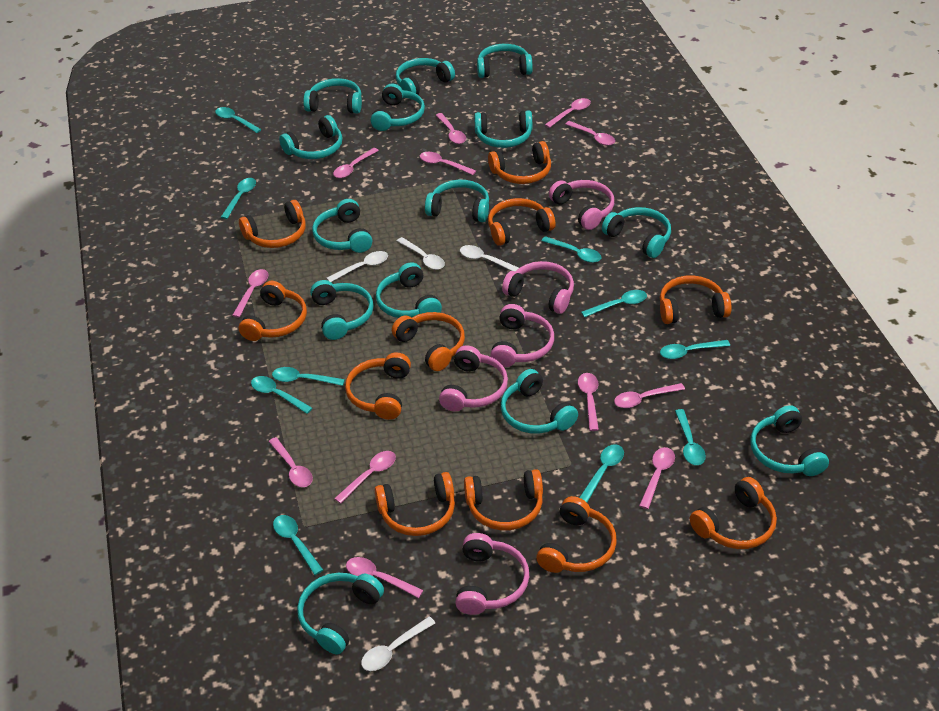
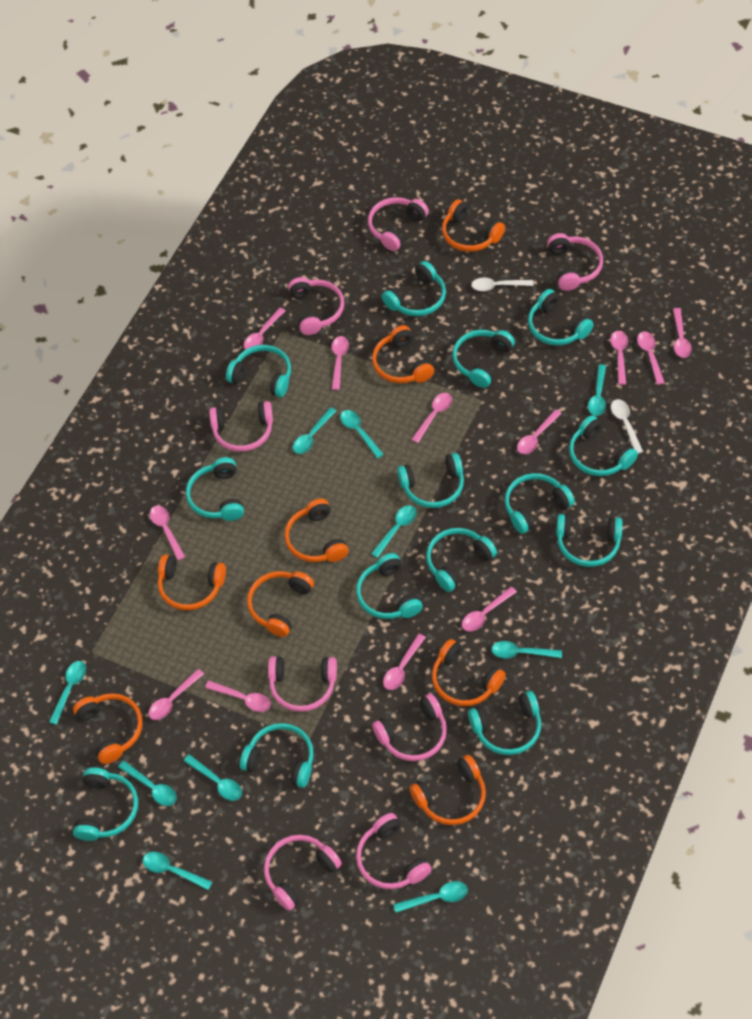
orange headphones: [239,200,306,248] [239,281,307,341] [345,353,411,420] [374,472,455,536] [392,312,465,371] [464,469,543,530] [488,141,551,184] [488,198,556,246] [536,496,617,573] [660,275,732,324] [690,477,777,549] = 11 -> [73,693,142,764] [158,554,226,610] [247,571,314,637] [284,498,348,562] [372,325,434,383] [409,755,486,825] [432,639,506,706] [442,200,505,252] = 8
pink headphones: [439,345,508,411] [455,533,529,615] [490,304,554,367] [502,261,574,314] [549,180,614,230] = 5 -> [209,401,273,452] [264,835,342,911] [268,656,337,712] [288,277,344,335] [356,813,432,889] [368,197,429,251] [372,693,447,761] [547,233,603,291] = 8
white spoon: [327,251,388,282] [361,616,435,671] [397,237,445,270] [460,245,519,272] = 4 -> [471,277,534,291] [611,399,643,454] = 2

